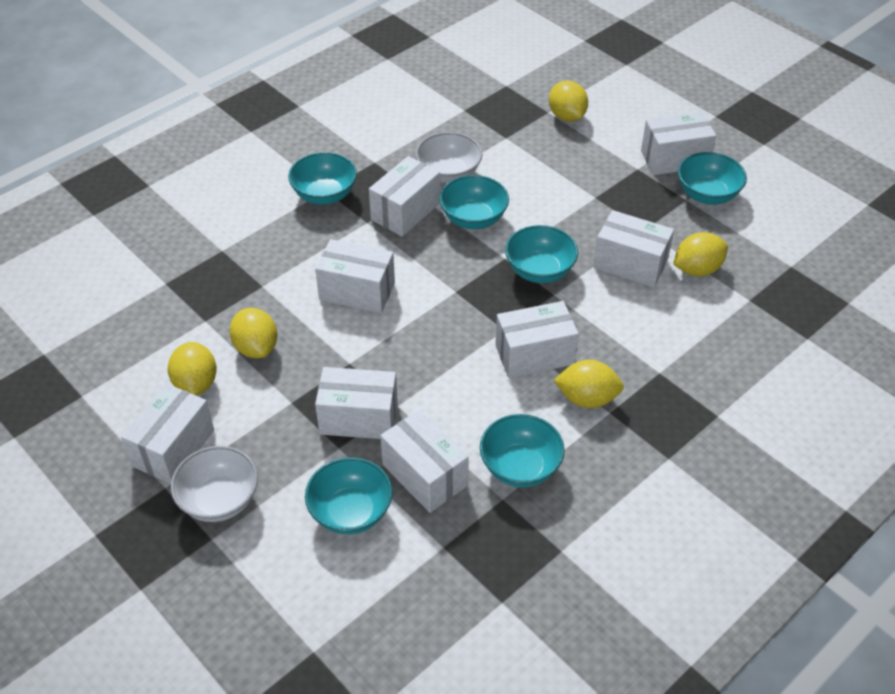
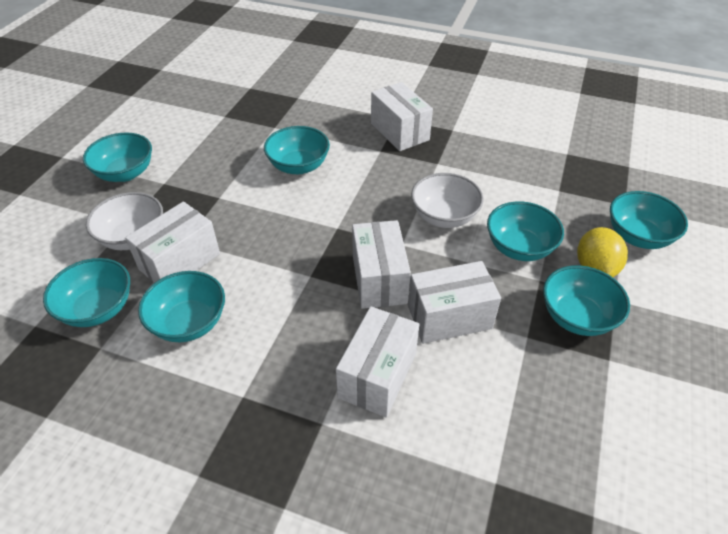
turquoise bowl: [288,152,357,205] [305,457,392,534] [439,175,509,229] [480,414,565,487] [505,225,578,283] [678,152,747,205] = 6 -> [43,258,130,327] [83,132,152,182] [138,271,225,342] [264,126,330,174] [487,201,564,261] [543,265,630,336] [610,191,688,249] = 7
white box: [121,383,214,484] [315,239,395,313] [315,367,398,439] [369,156,440,237] [380,410,469,513] [495,301,579,378] [593,210,674,287] [641,112,716,175] = 8 -> [125,201,220,283] [336,306,419,418] [352,220,411,309] [371,82,433,151] [408,261,501,344] = 5
yellow lemon: [168,342,217,396] [229,308,277,358] [549,80,588,122] [553,360,624,408] [673,232,728,276] = 5 -> [577,227,628,277] = 1

